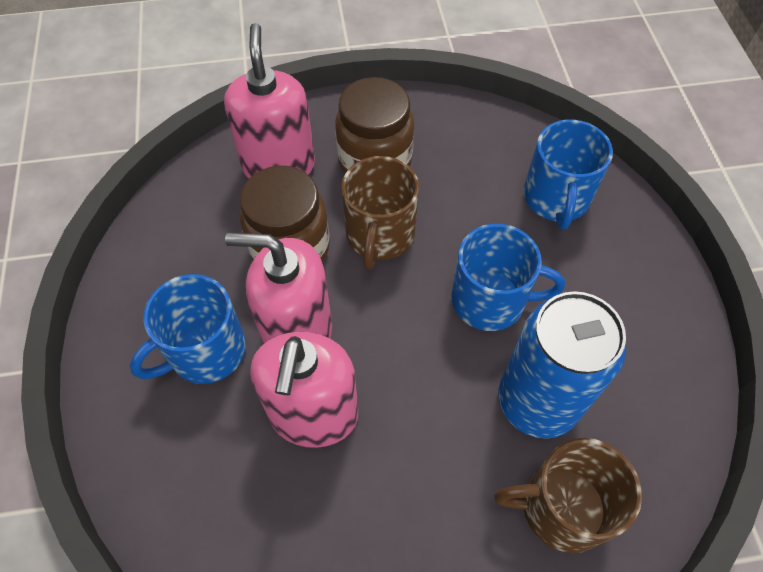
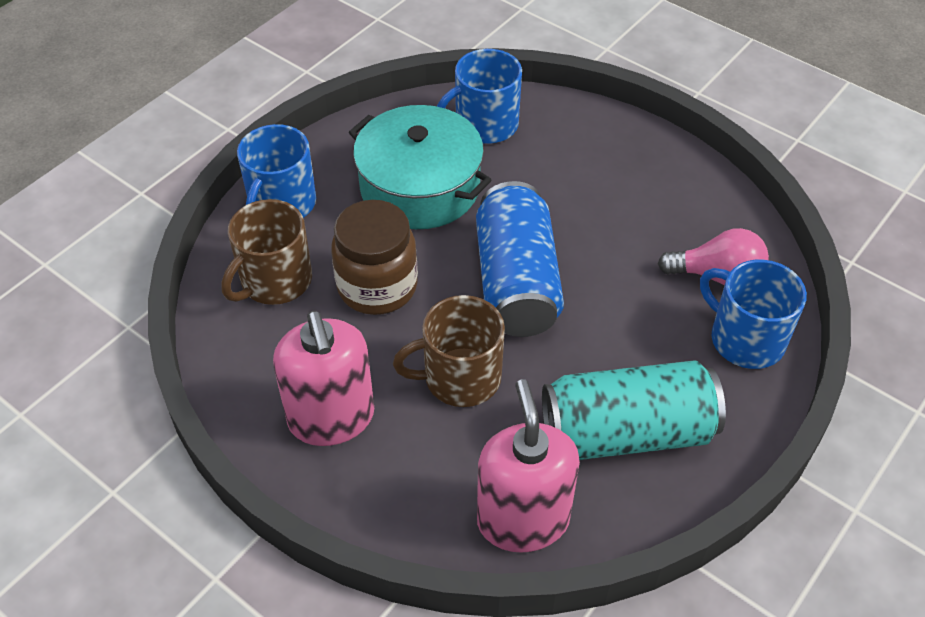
brown jar: [240,166,330,263] [335,77,414,173] = 2 -> [331,200,418,315] = 1
pink light bulb: none = 0 -> [658,228,769,285] = 1
pink soap dispenser: [224,23,315,179] [225,233,332,344] [250,332,358,448] = 3 -> [273,311,374,446] [477,379,580,553] = 2
turquoise can: none = 0 -> [542,360,726,460] = 1
turquoise pot: none = 0 -> [349,105,492,229] = 1

